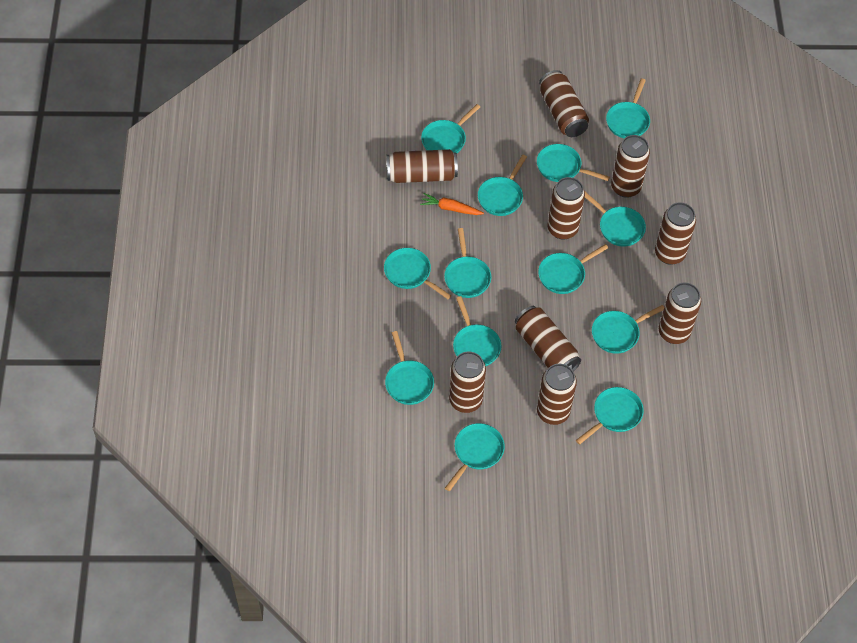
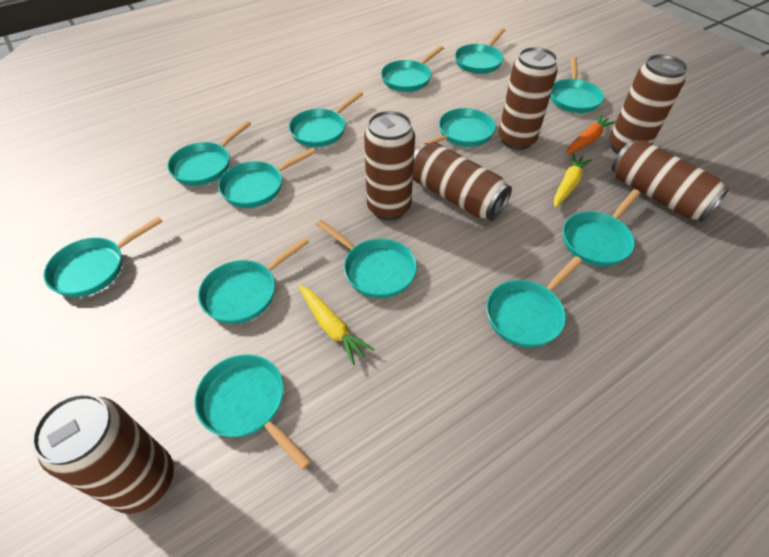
brown can: [386,149,458,183] [449,352,486,413] [515,306,581,371] [537,364,577,425] [539,70,589,137] [547,177,585,240] [611,135,650,198] [655,202,696,265] [659,283,701,344] = 9 -> [31,393,174,514] [364,111,415,220] [413,142,512,221] [499,47,558,150] [609,54,687,154] [611,140,730,222] = 6
yellow carrot: none = 0 -> [298,285,374,365] [554,153,592,208] = 2

